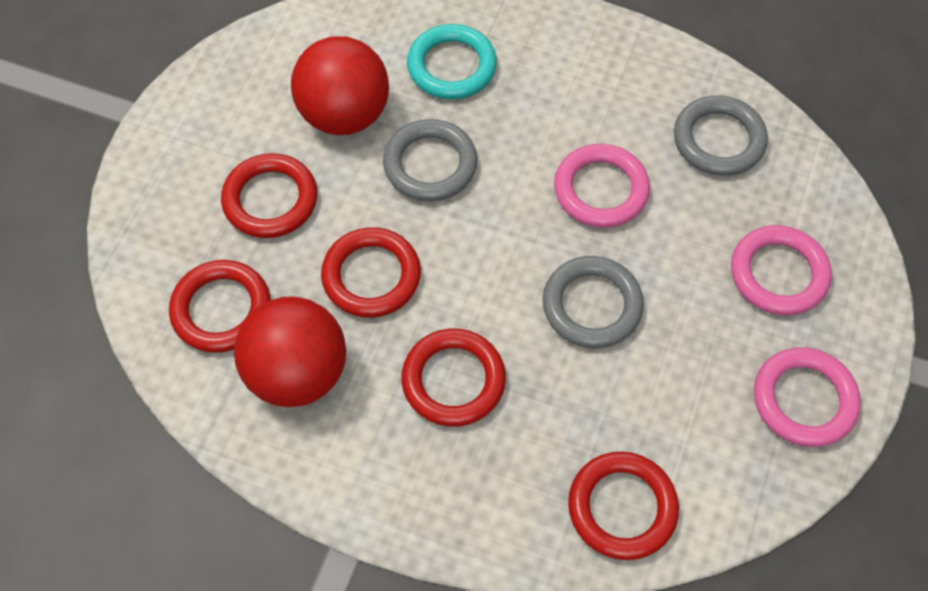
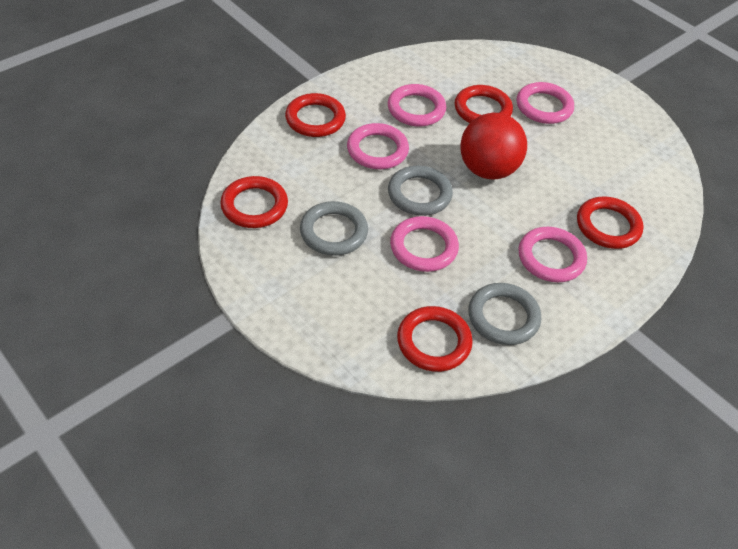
pink ring: [554,144,650,228] [731,225,832,315] [754,347,861,447] = 3 -> [347,123,409,169] [388,84,446,126] [390,216,459,272] [517,82,574,124] [518,227,587,282] = 5
red ball: [234,297,346,407] [291,36,389,135] = 2 -> [460,113,527,180] = 1
turquoise ring: [407,24,497,99] = 1 -> none = 0

